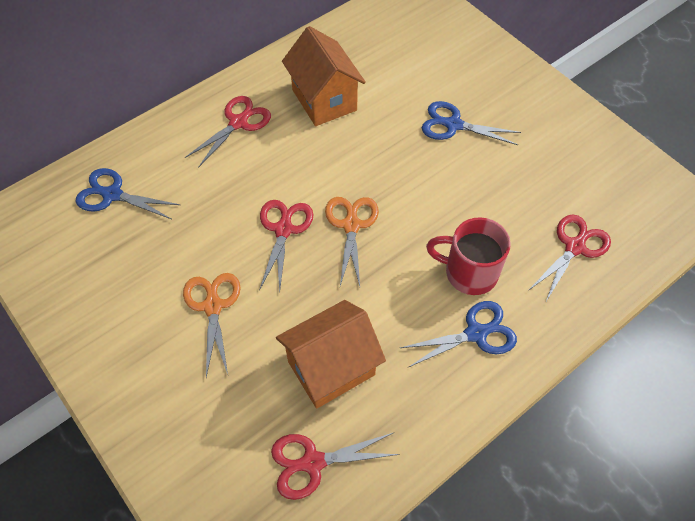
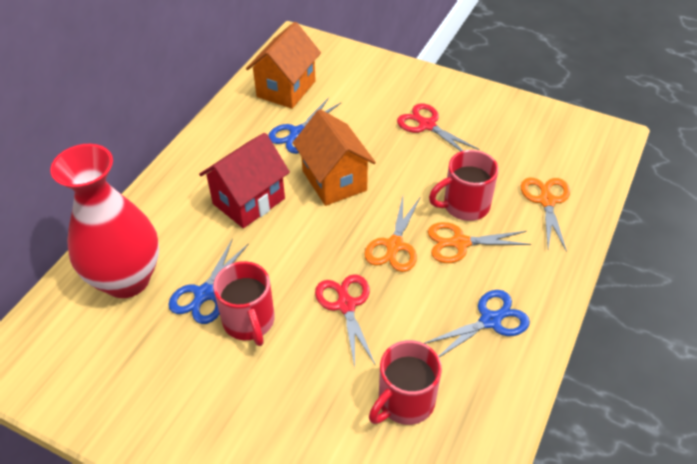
orange scissors: [183,273,240,377] [325,197,379,286] = 2 -> [364,197,420,272] [428,222,531,263] [521,178,570,252] = 3
red house: none = 0 -> [199,133,290,228] = 1
red mug: [426,217,511,295] = 1 -> [213,261,275,346] [369,340,442,425] [429,150,499,221] = 3
red scissors: [185,96,271,168] [259,200,314,293] [271,433,400,500] [528,215,611,301] = 4 -> [315,274,376,367] [397,103,480,151] = 2
red vase: none = 0 -> [50,144,159,298] = 1

